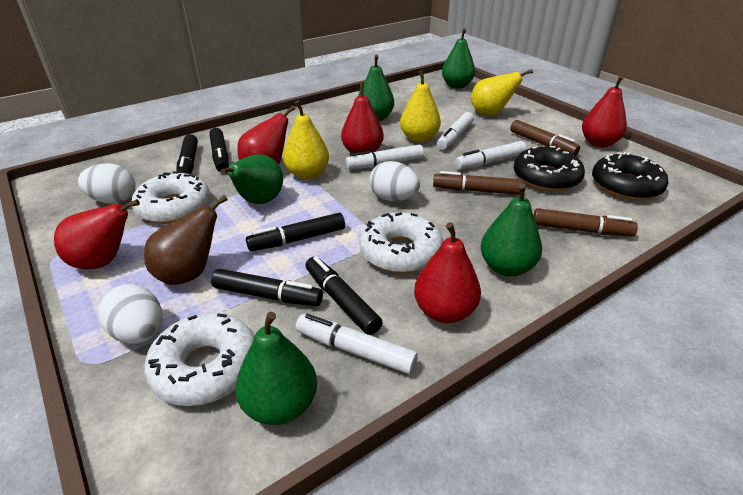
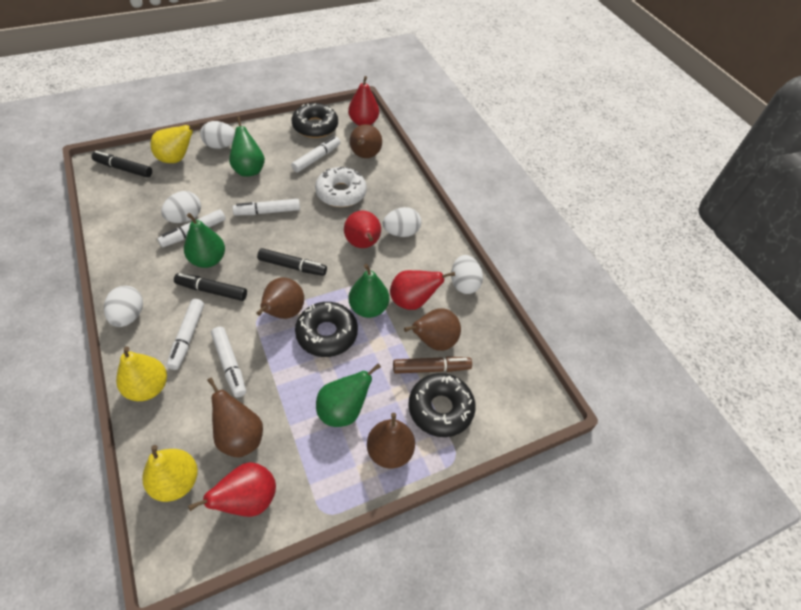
black donut: [514,146,585,191] [592,152,668,200] = 2 -> [292,103,338,138] [295,302,358,357] [408,373,476,437] = 3
black marker: [176,134,198,174] [209,128,229,172] [211,269,323,306] [246,213,345,251] [305,256,383,335] = 5 -> [91,151,152,178] [174,273,247,301] [257,248,327,276] = 3
brown marker: [433,171,522,195] [510,120,580,156] [533,208,638,237] = 3 -> [393,357,472,374] = 1
brown pear: [144,195,228,285] = 1 -> [207,378,263,458] [257,277,304,319] [350,124,382,158] [367,413,415,469] [404,308,461,351] = 5
green pear: [220,154,283,204] [235,312,317,425] [358,54,394,121] [442,28,475,89] [480,183,542,276] = 5 -> [184,213,225,268] [229,116,265,177] [316,363,381,427] [348,264,389,318] = 4
red pear: [54,199,140,269] [237,105,295,164] [341,82,384,154] [414,222,481,323] [582,76,627,147] = 5 -> [188,462,276,517] [344,211,381,248] [348,76,379,126] [390,270,455,310] = 4
white donut: [132,171,210,224] [145,313,255,406] [359,212,443,273] = 3 -> [315,166,367,207] = 1
white egg: [78,163,136,204] [98,284,163,344] [369,161,420,201] = 3 -> [104,286,143,327] [161,191,201,223] [200,121,235,149] [383,207,421,237] [451,255,483,294] = 5
white marker: [296,314,418,374] [346,145,424,170] [437,112,474,150] [455,141,526,169] = 4 -> [157,209,226,247] [167,299,204,370] [211,327,246,397] [232,199,300,215] [291,136,341,172] = 5

